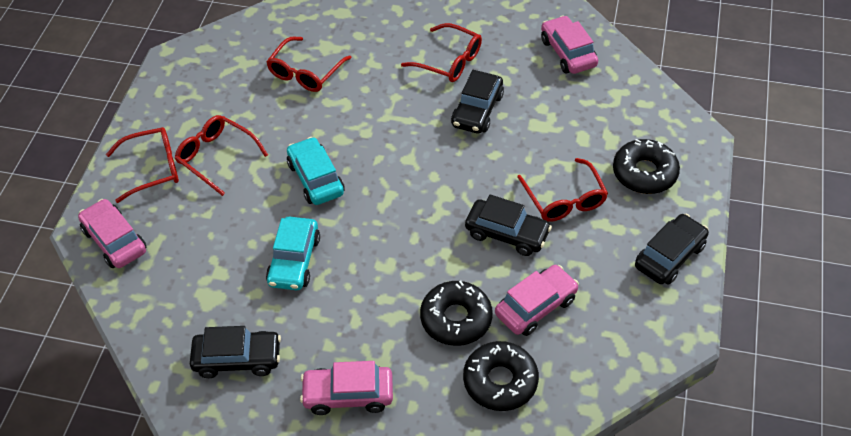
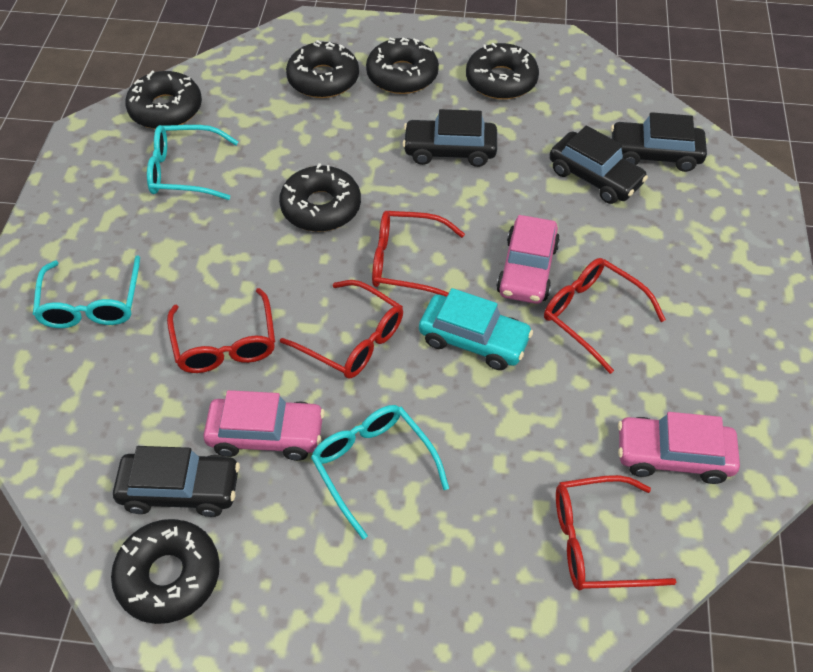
black donut: [420,281,493,346] [463,341,539,411] [613,139,680,194] = 3 -> [111,519,220,624] [125,71,202,129] [279,163,361,232] [286,40,359,98] [366,38,439,94] [466,43,539,100] = 6
pink car: [78,199,147,268] [300,361,393,415] [495,265,579,336] [541,15,598,74] = 4 -> [203,390,325,461] [496,215,560,304] [618,412,740,484] = 3
turquoise car: [266,216,320,290] [287,137,344,205] = 2 -> [419,288,533,370] = 1
turquoise glasses: none = 0 -> [33,255,140,328] [147,125,238,200] [311,405,449,539] = 3

